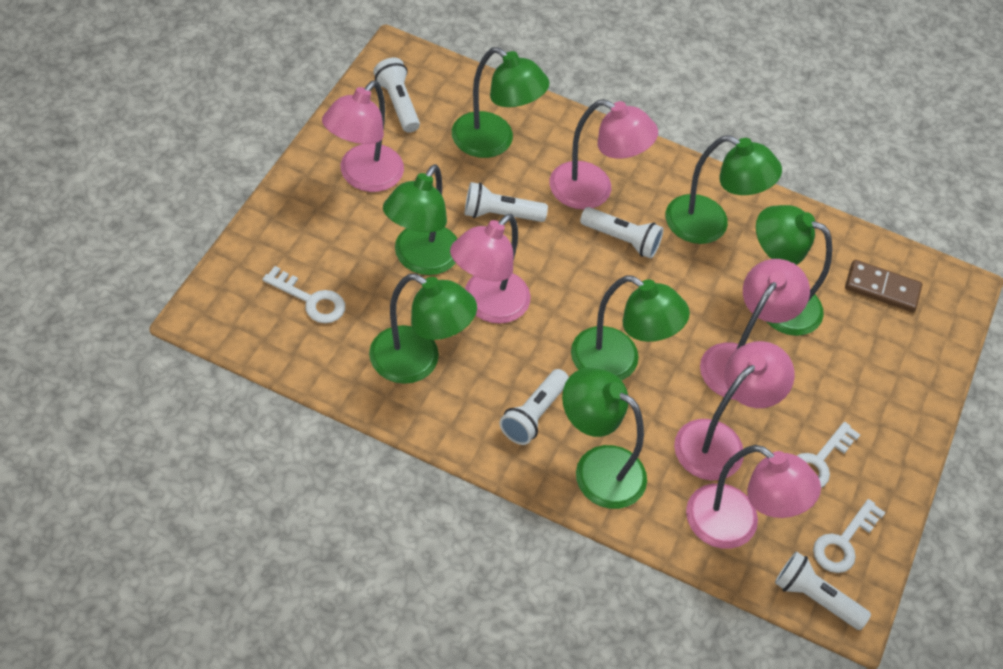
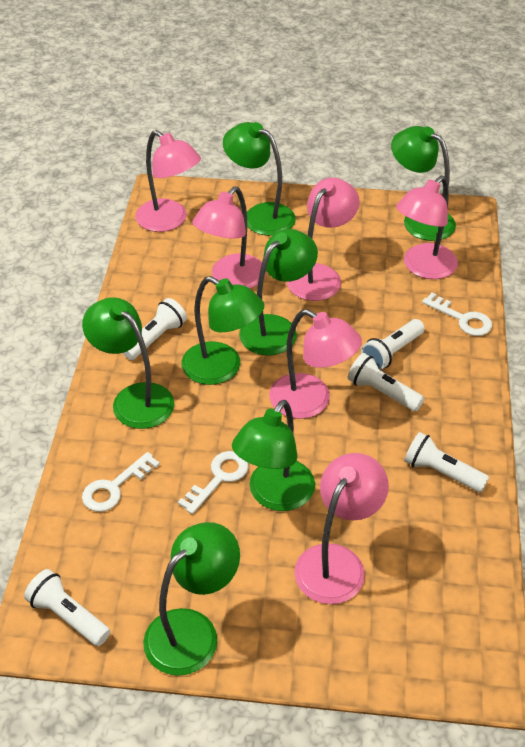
brown domino: [845,260,922,312] = 1 -> none = 0

